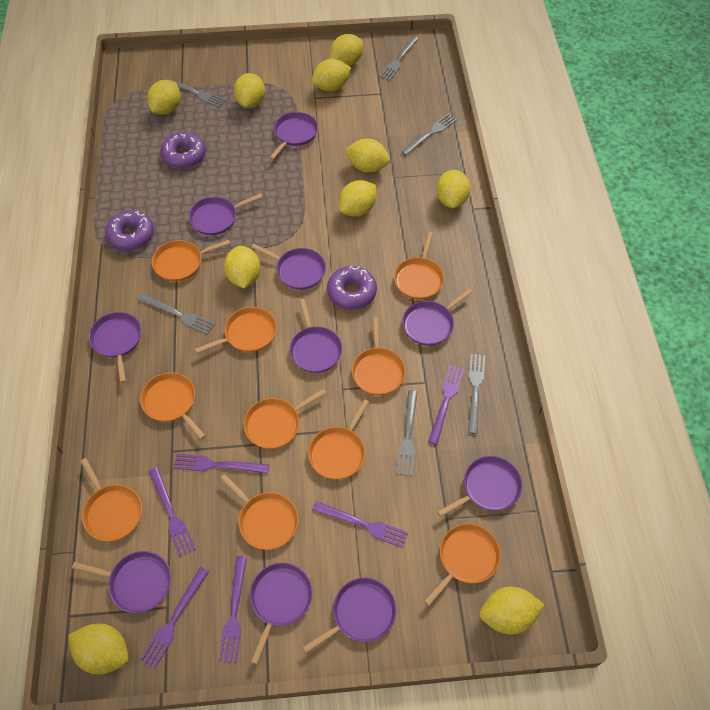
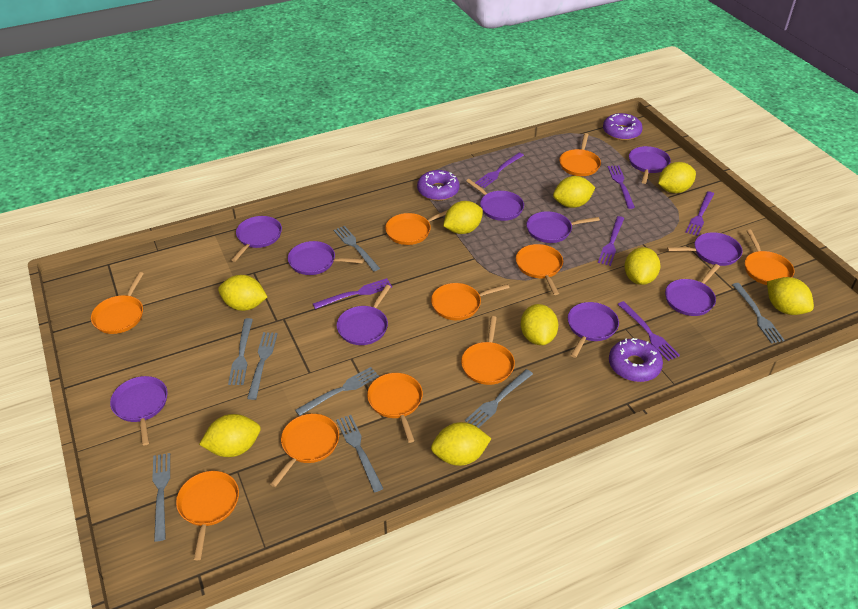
grey fork: [137,293,215,335] [164,78,226,108] [380,36,418,81] [396,390,417,476] [401,113,457,156] [468,354,485,434] = 6 -> [152,453,170,542] [228,318,253,385] [247,332,278,400] [295,367,379,416] [334,226,380,271] [336,415,384,492] [465,369,533,428] [732,283,784,343] = 8
yellow lemon: [68,624,129,675] [147,80,181,115] [224,246,261,288] [234,73,265,108] [312,59,351,91] [330,34,363,66] [339,180,376,217] [345,139,390,173] [436,170,470,208] [479,586,544,635] = 10 -> [199,414,261,457] [218,275,267,311] [431,422,491,466] [443,201,483,234] [521,304,558,345] [553,176,595,208] [625,247,660,285] [658,162,696,193] [767,277,814,315] = 9

